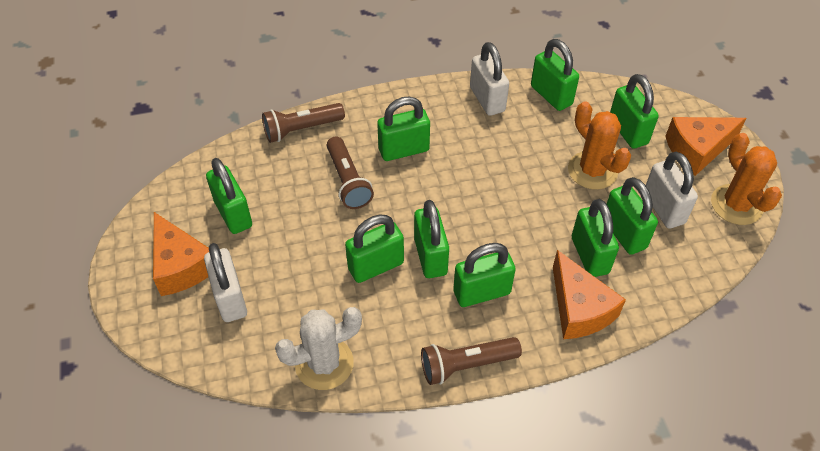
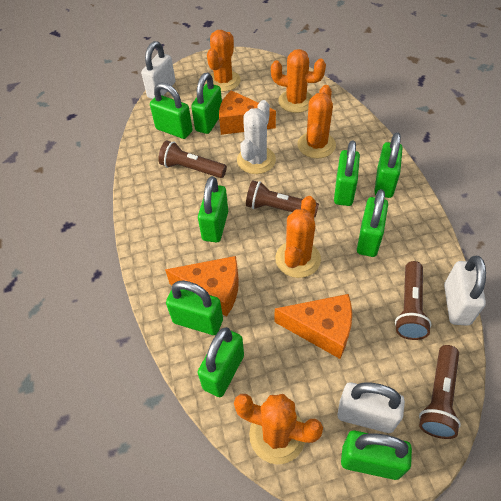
brown flashlight: [262,103,345,143] [327,136,374,209] [421,337,522,385] = 3 -> [158,140,227,178] [246,180,319,217] [395,261,432,340] [419,345,461,439] = 4
orange cactus: [568,101,631,190] [711,133,782,225] = 2 -> [207,30,241,92] [234,394,323,464] [271,49,326,113] [275,196,321,278] [297,85,336,159] = 5

